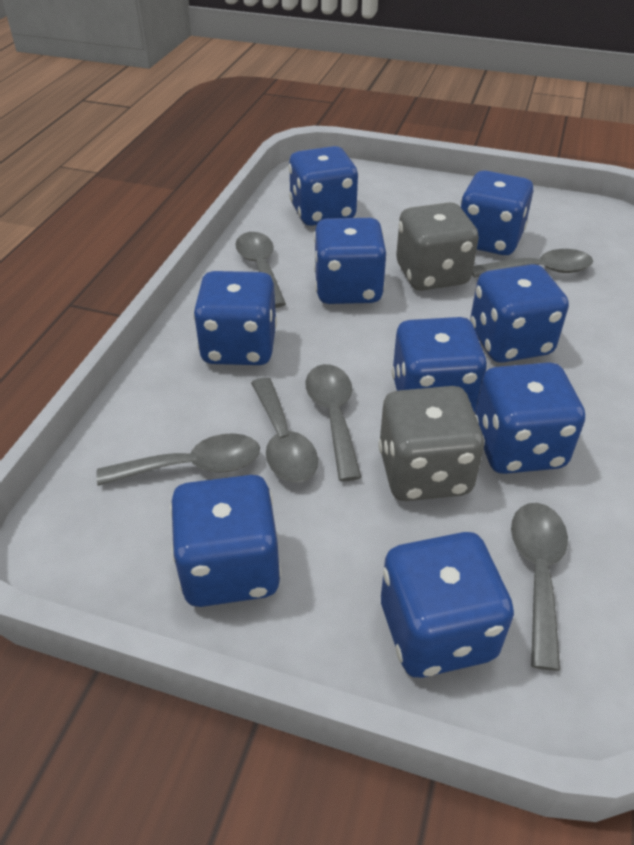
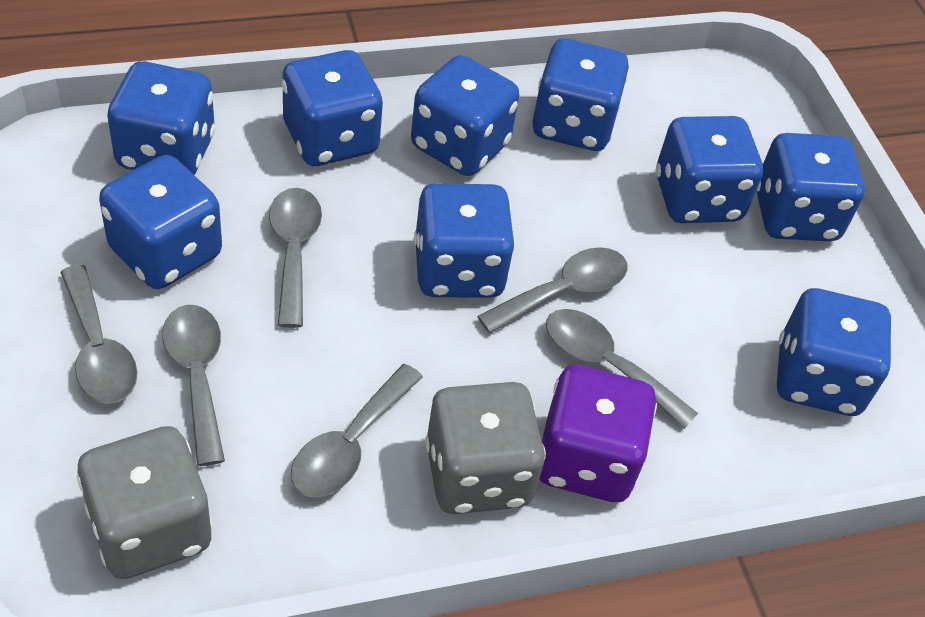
purple dice: none = 0 -> [539,365,657,502] = 1

